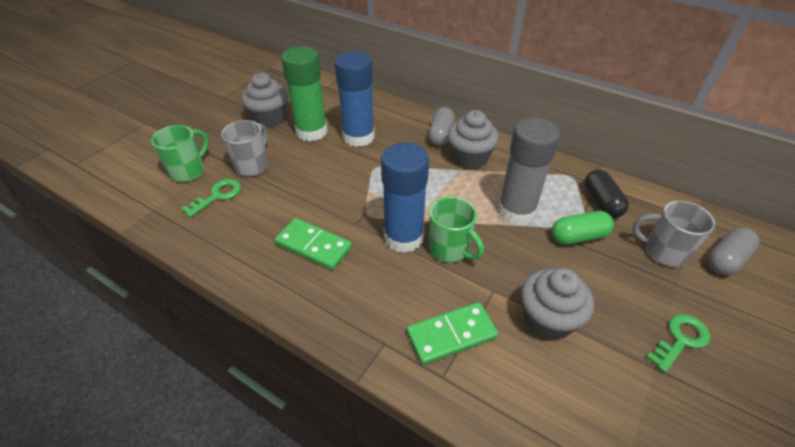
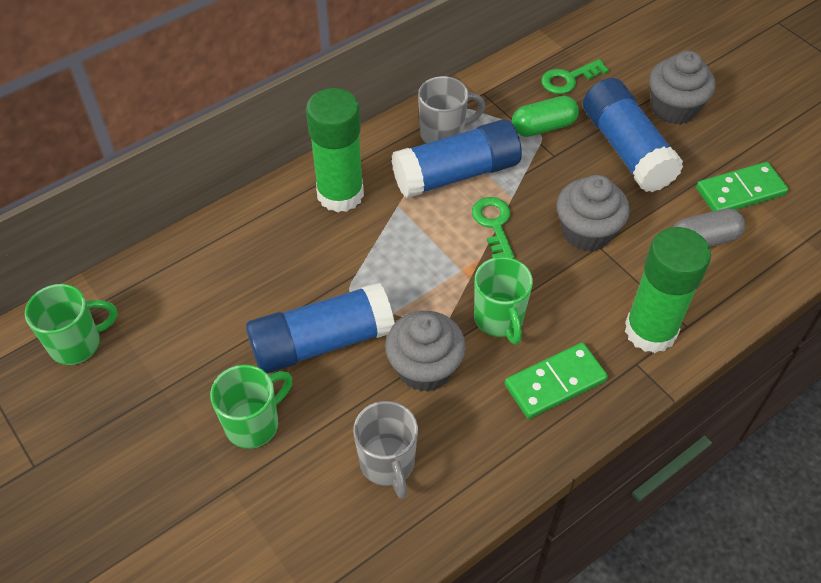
black capsule: [584,170,629,218] = 1 -> none = 0
blue glue stick: [335,51,375,147] [381,142,429,253] = 2 -> [246,282,395,374] [392,119,522,198] [583,78,684,192] = 3
green glue stick: [281,46,328,142] = 1 -> [306,88,364,213] [625,227,711,353] = 2
green mug: [151,125,209,182] [429,197,484,263] = 2 -> [25,284,118,365] [210,365,292,449] [474,257,533,344] = 3
grey capsule: [429,107,455,146] [708,227,760,275] = 2 -> [673,208,745,247] = 1
grey glue stick: [497,118,560,225] = 1 -> none = 0

